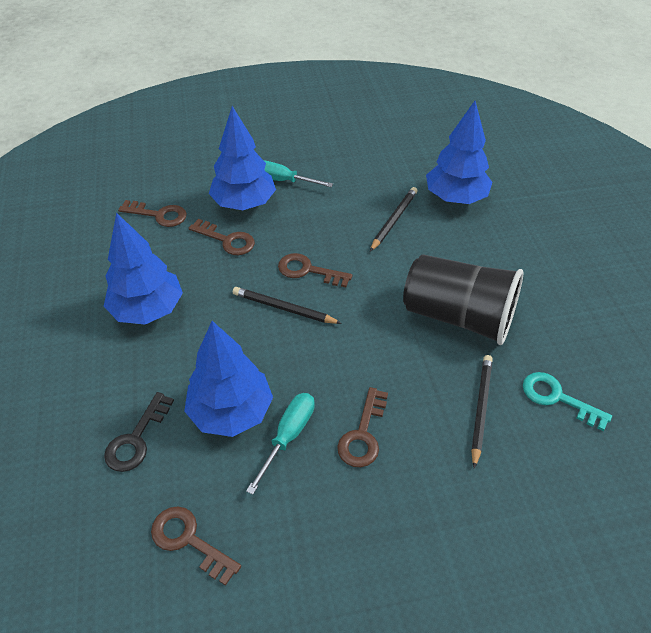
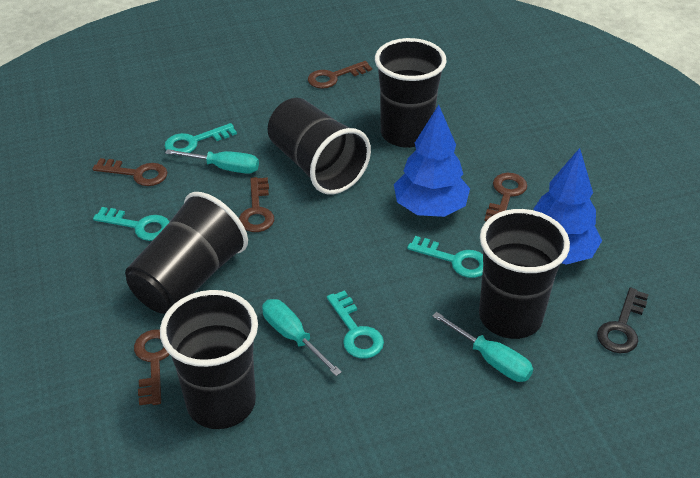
black cup: [403,254,523,345] = 1 -> [125,192,248,314] [160,290,258,429] [268,98,371,195] [375,38,447,148] [479,209,570,339] = 5
black pencil: [233,287,342,324] [370,187,418,251] [471,355,493,469] = 3 -> none = 0
blue tree: [104,213,183,324] [184,321,273,437] [209,106,276,210] [426,101,492,204] = 4 -> [394,105,470,217] [533,148,602,265] = 2
turquoise key: [523,372,612,431] = 1 -> [93,207,170,241] [165,123,237,155] [327,290,384,358] [407,236,483,278] = 4
turquoise screwdriver: [246,393,315,495] [263,160,333,187] = 2 -> [165,149,259,174] [262,299,342,376] [432,312,533,382] = 3

